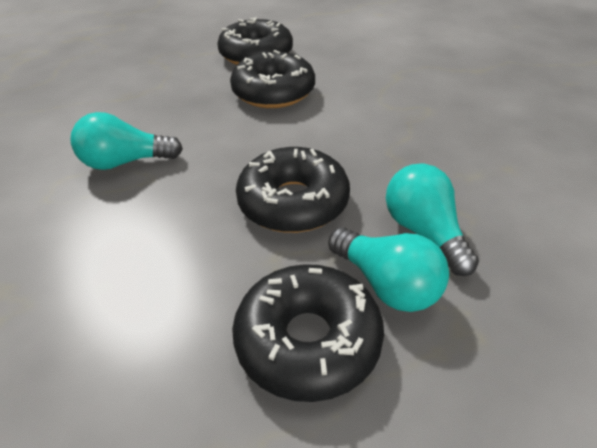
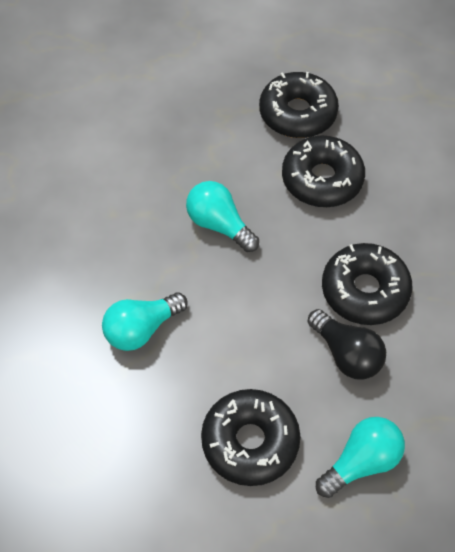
black light bulb: none = 0 -> [308,309,386,379] = 1

